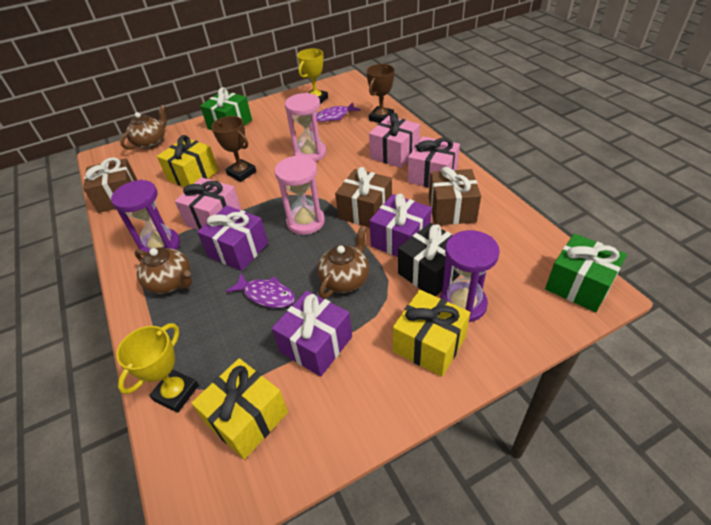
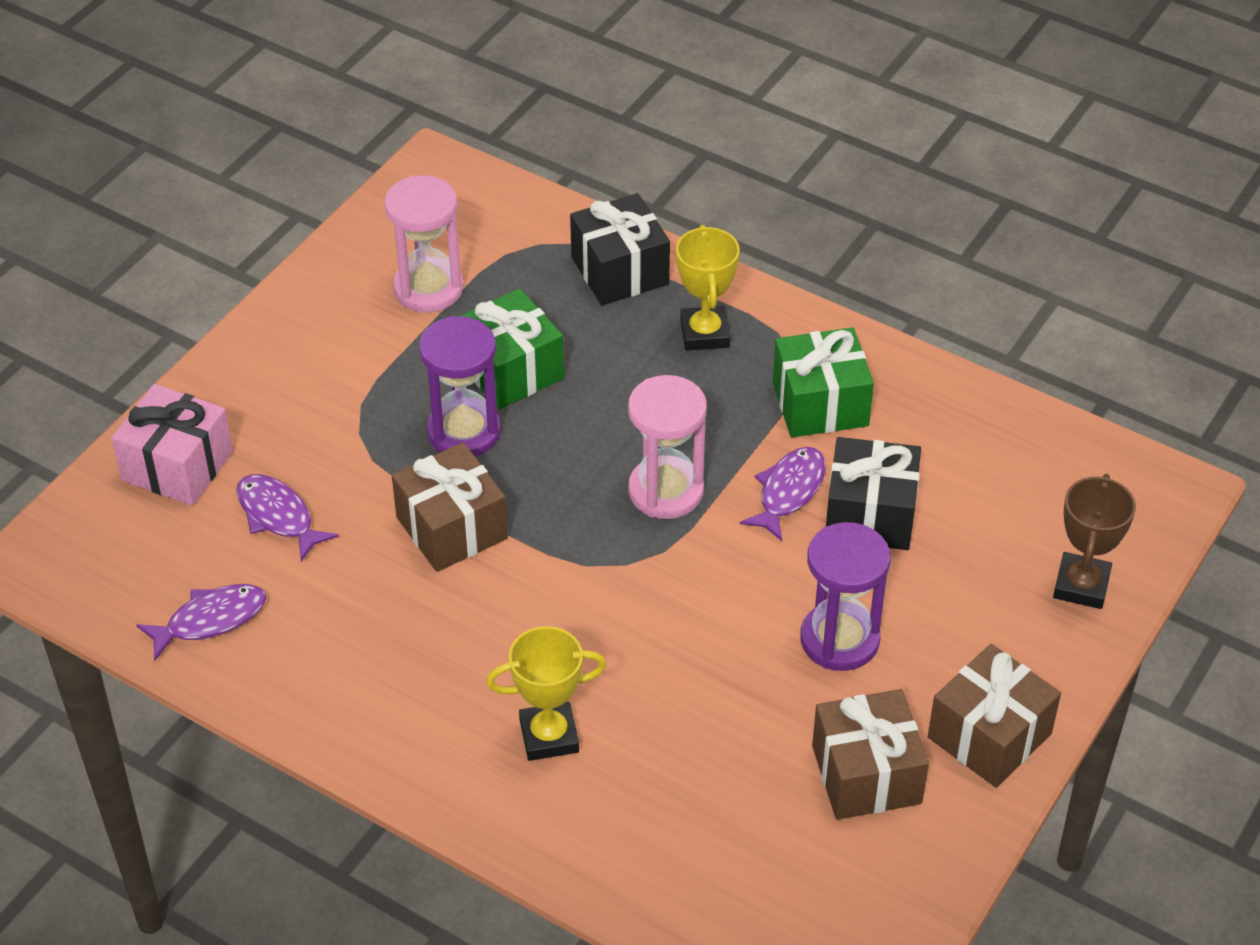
black gift: [398,223,460,296] = 1 -> [570,193,670,305] [826,437,921,550] = 2
brown teapot: [120,105,167,150] [135,247,192,294] [317,226,369,299] = 3 -> none = 0
brown trophy: [211,116,256,182] [366,64,394,123] = 2 -> [1053,474,1136,609] = 1
pink gift: [175,177,241,230] [369,113,420,168] [408,136,460,187] = 3 -> [111,384,233,505] = 1
purple fish: [226,274,295,308] [316,102,361,122] = 2 -> [136,584,266,660] [236,474,339,561] [740,447,826,541] = 3
purple gift: [197,205,268,271] [272,291,352,377] [369,194,432,257] = 3 -> none = 0
yellow gift: [157,135,218,187] [191,358,288,460] [393,290,471,377] = 3 -> none = 0

